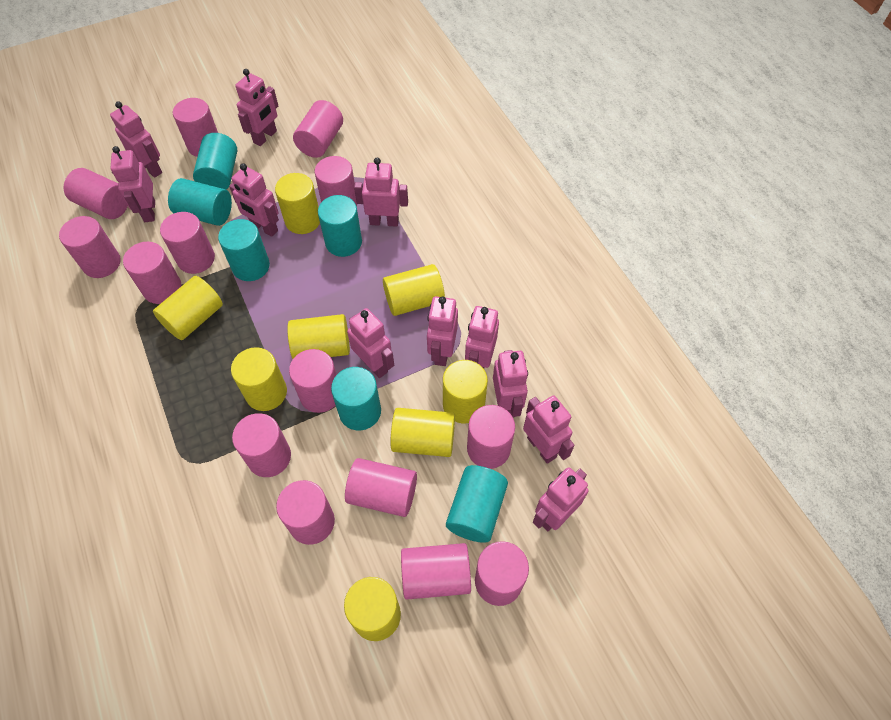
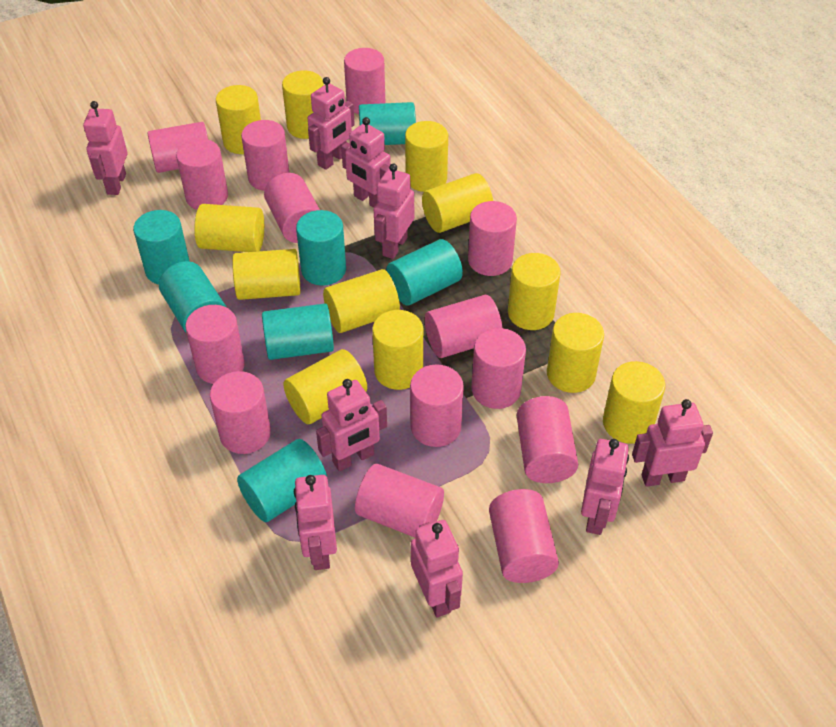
pink robot: [110,101,162,178] [111,146,155,222] [229,163,279,237] [235,69,278,146] [347,308,394,378] [354,158,408,227] [427,296,458,366] [465,306,499,369] [493,350,528,418] [523,395,574,464] [533,467,589,531] = 11 -> [83,101,127,195] [294,475,337,570] [308,77,355,170] [316,379,387,471] [341,117,391,208] [374,163,414,259] [411,520,463,617] [581,439,629,535] [632,399,713,487] = 9
turquoise cylinder: [168,178,232,226] [193,133,237,190] [218,219,270,281] [318,195,362,257] [331,367,381,430] [446,465,508,543] = 6 -> [133,210,190,285] [159,261,226,332] [237,439,327,522] [262,303,334,360] [296,210,346,286] [359,102,416,145] [386,239,463,306] = 7
yellow cylinder: [153,276,223,340] [231,347,287,411] [275,173,320,234] [287,314,350,359] [344,577,401,641] [383,264,445,316] [391,408,455,457] [443,360,488,423] = 8 -> [194,204,264,252] [216,85,261,154] [232,249,301,300] [282,70,324,139] [283,349,367,424] [323,269,400,333] [372,310,423,390] [405,121,448,192] [422,173,493,233] [508,253,561,330] [547,313,604,393] [603,361,665,444] = 12

